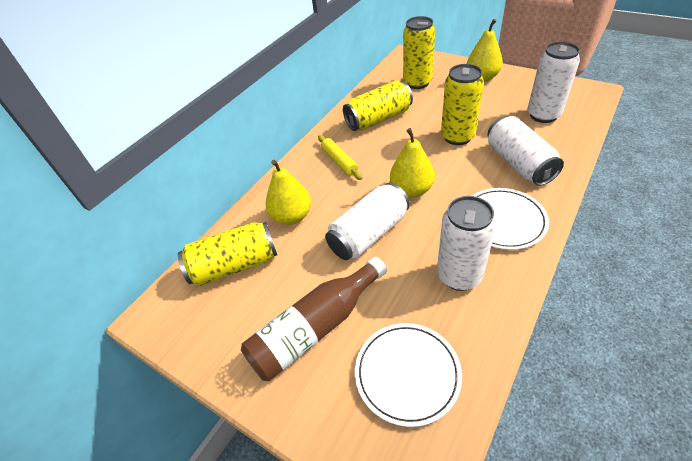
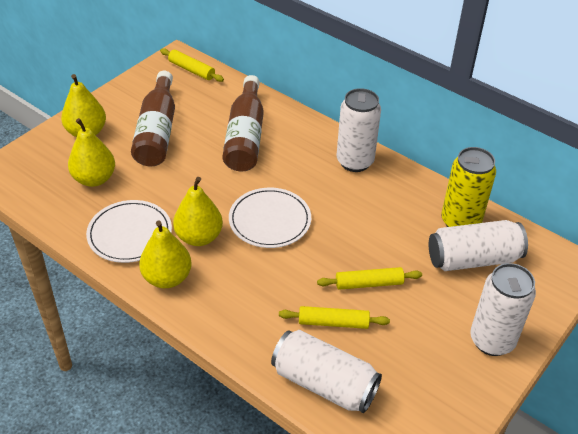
brown bottle: [241,257,387,381] = 1 -> [131,71,175,166] [222,75,264,172] = 2
yellow can: [178,222,277,286] [343,80,413,131] [403,16,435,89] [441,64,484,145] = 4 -> [441,147,496,227] = 1
yellow pear: [265,160,311,225] [390,128,435,198] [467,19,503,82] = 3 -> [61,74,106,137] [68,118,115,187] [139,221,192,288] [173,177,223,246] = 4
yellow rolling pin: [318,135,363,180] = 1 -> [160,48,224,82] [279,306,390,329] [317,267,422,290] = 3

